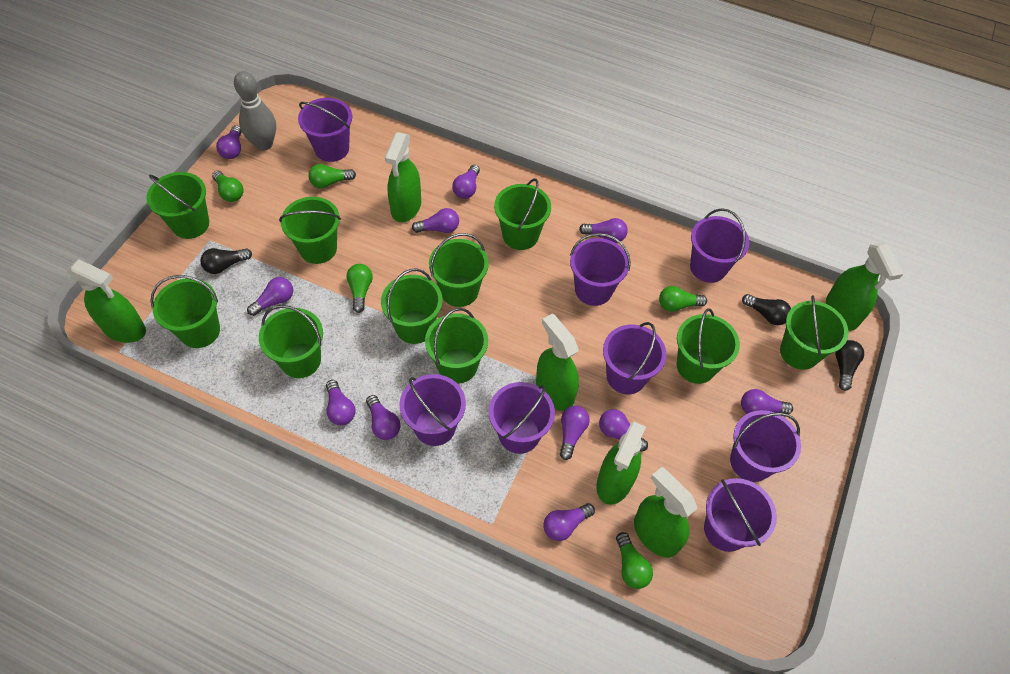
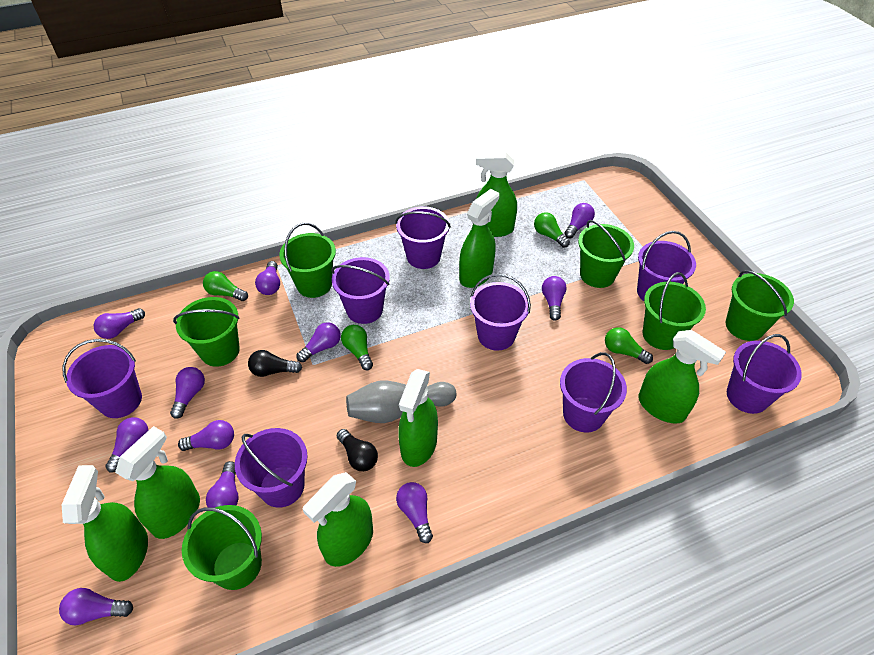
black light bulb: [200,248,252,274] [742,294,791,325] [835,340,864,391] = 3 -> [248,350,302,377] [337,429,378,471] = 2
green bucket: [147,172,209,239] [151,275,220,348] [259,305,323,378] [279,197,341,264] [381,268,443,344] [425,308,488,384] [429,233,489,307] [494,178,551,250] [677,309,740,384] [780,295,848,370] = 10 -> [173,297,240,367] [182,505,262,590] [279,223,336,298] [578,220,634,288] [643,272,706,350] [726,270,794,341] = 6
green light bulb: [212,171,244,202] [309,164,356,188] [347,264,373,313] [616,532,653,589] [659,286,707,312] = 5 -> [203,271,248,301] [341,325,373,370] [534,212,570,248] [605,327,653,364] = 4
green spray bottle: [67,259,146,343] [385,132,421,222] [536,314,579,411] [597,422,646,505] [634,467,697,558] [826,243,903,330] = 6 -> [62,465,148,582] [115,426,200,539] [303,472,373,567] [398,369,438,467] [459,189,499,288] [476,152,517,237] [638,330,726,424] = 7

